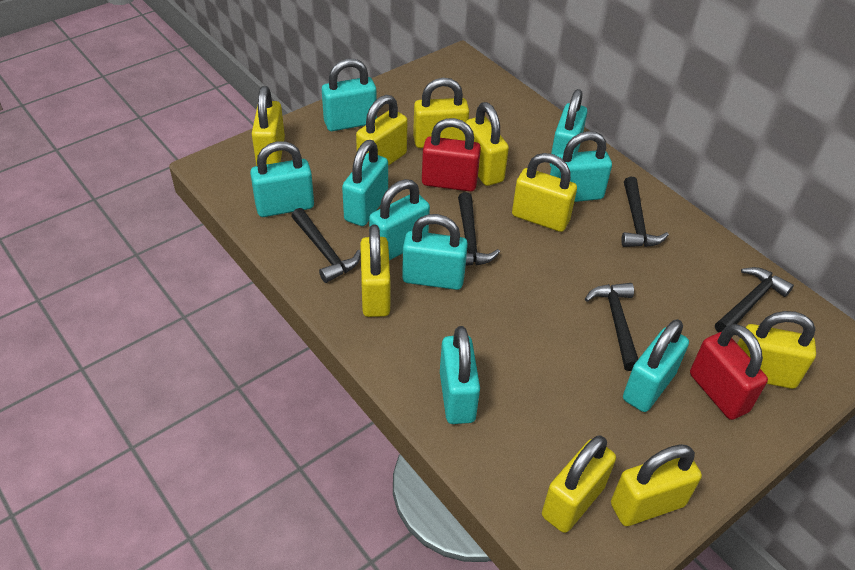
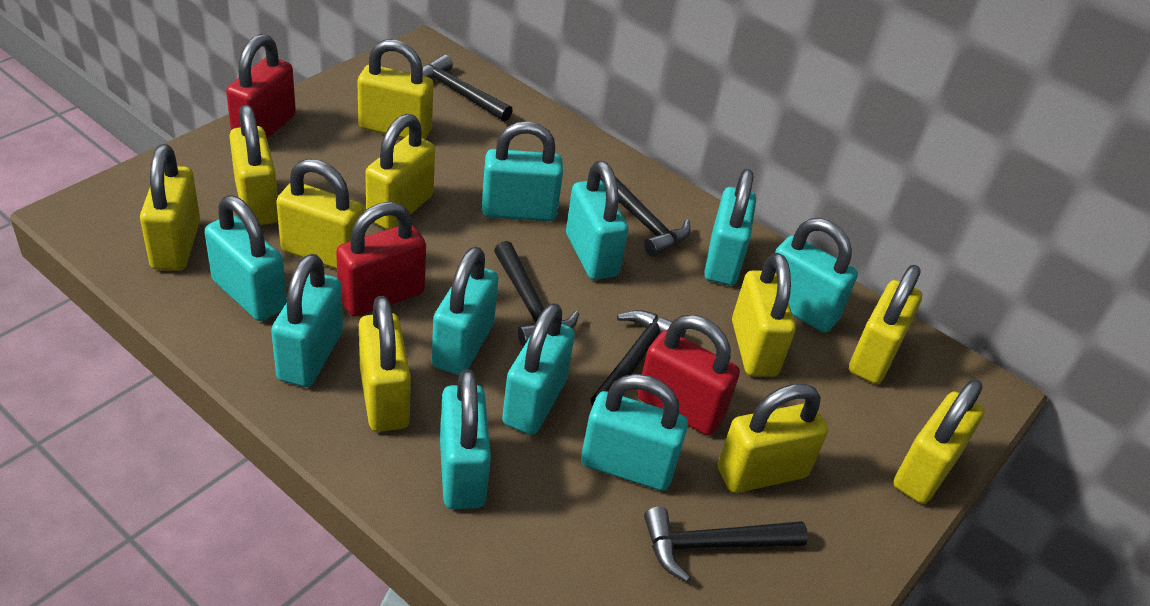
red padlock: [422,118,481,192] [690,324,768,420] = 2 -> [226,34,296,138] [336,202,426,317] [637,315,740,435] = 3
turquoise padlock: [250,141,314,217] [322,59,377,131] [342,140,388,226] [369,179,430,260] [402,214,468,290] [440,326,480,424] [550,89,587,167] [550,131,612,202] [623,319,689,412] = 9 -> [205,195,287,321] [271,254,343,387] [432,247,499,375] [440,369,491,509] [482,121,563,221] [502,303,575,435] [566,161,628,280] [581,374,688,491] [704,169,756,286] [775,218,858,333] = 10
yellow padlock: [252,86,285,166] [356,95,408,166] [360,225,390,317] [413,78,469,148] [464,102,509,186] [512,153,577,232] [542,436,616,533] [611,444,702,526] [737,311,816,389] = 9 -> [140,144,200,271] [229,105,278,225] [276,159,364,269] [357,39,433,139] [359,296,411,432] [365,114,435,230] [717,383,828,493] [732,253,796,376] [849,265,922,384] [893,379,984,504] = 10

